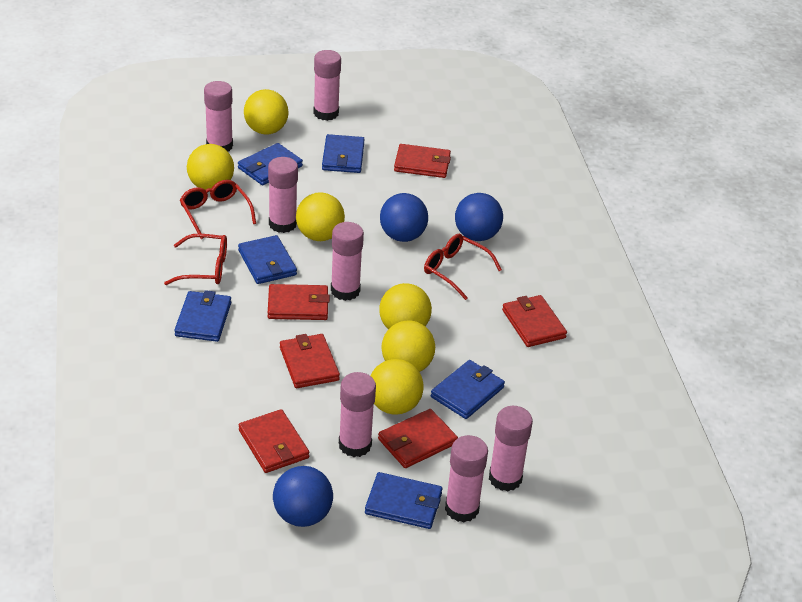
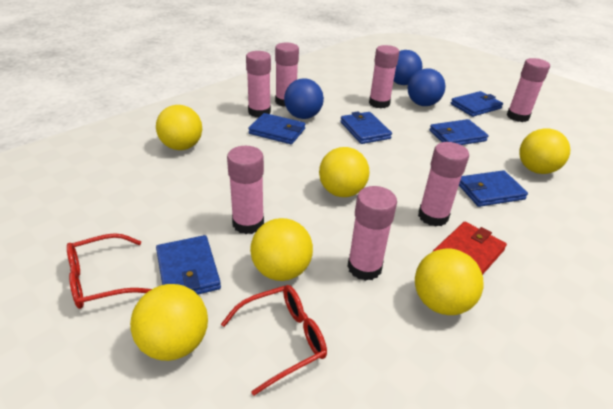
red glasses: [164,234,227,285] [180,180,256,239] [424,234,502,300] = 3 -> [67,233,152,309] [221,285,327,396] = 2
red wallet: [239,409,309,473] [268,284,330,320] [280,334,340,388] [378,409,458,468] [394,144,451,178] [502,295,567,347] = 6 -> [432,222,507,275] = 1

